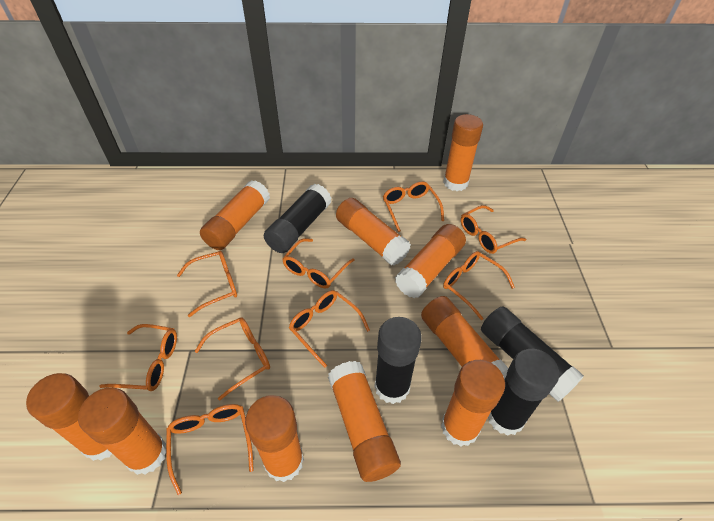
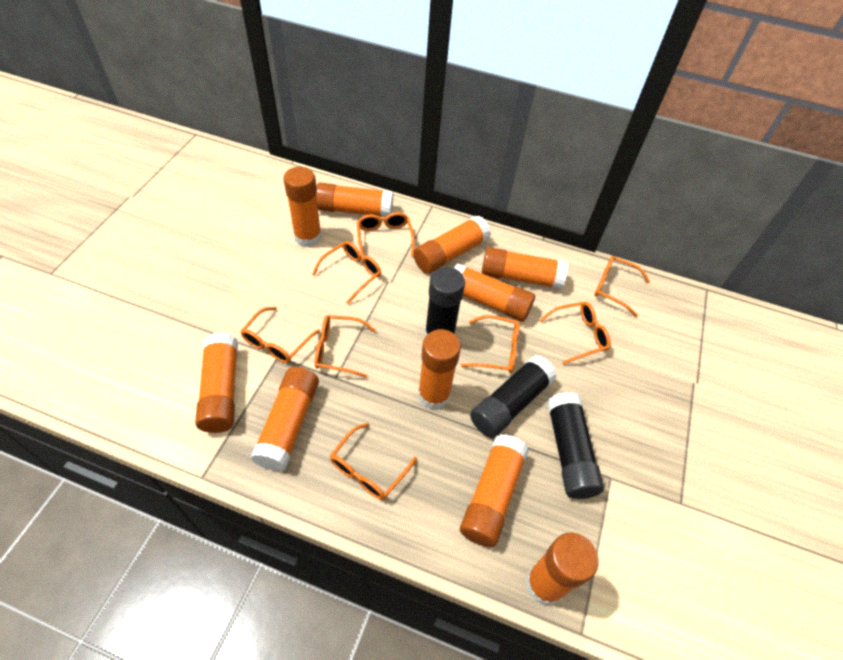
black glue stick: [264,184,331,253] [374,317,422,404] [481,306,584,402] [488,349,559,436] = 4 -> [425,267,465,337] [470,355,557,438] [547,392,604,499] = 3
orange glasses: [99,324,177,391] [166,404,254,495] [177,251,237,317] [195,317,270,401] [282,238,355,288] [289,290,370,368] [383,181,444,232] [443,251,515,320] [461,205,526,254] = 9 -> [241,307,320,363] [312,241,381,304] [315,315,376,378] [330,423,417,500] [357,212,415,256] [461,315,520,373] [539,302,611,365] [594,256,650,317] = 8

